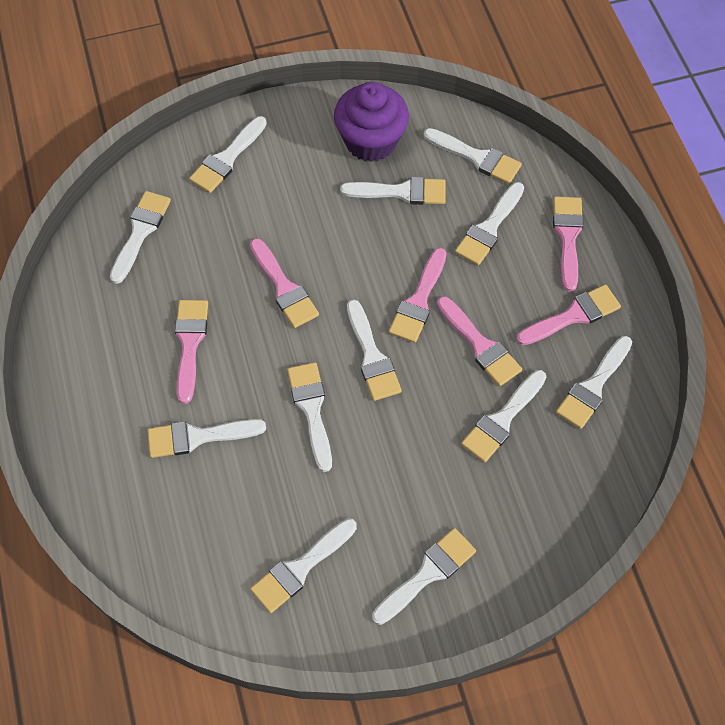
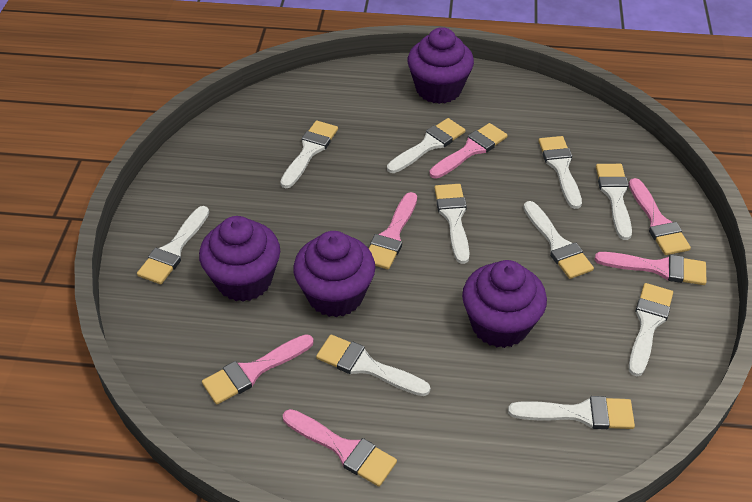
purple cupcake: [334,82,409,162] = 1 -> [199,216,280,302] [293,231,375,317] [408,27,474,104] [462,260,547,348] = 4
white brush: [110,191,171,284] [147,419,266,458] [189,116,267,193] [250,518,357,613] [287,362,332,472] [340,177,446,205] [347,299,402,401] [372,528,476,625] [424,128,522,184] [455,182,524,265] [461,370,546,462] [556,336,632,429] = 12 -> [137,206,209,284] [280,120,338,188] [316,335,430,396] [387,118,466,173] [434,184,470,264] [508,396,635,429] [523,201,594,279] [538,136,582,209] [596,164,632,240] [629,283,673,376] = 10

